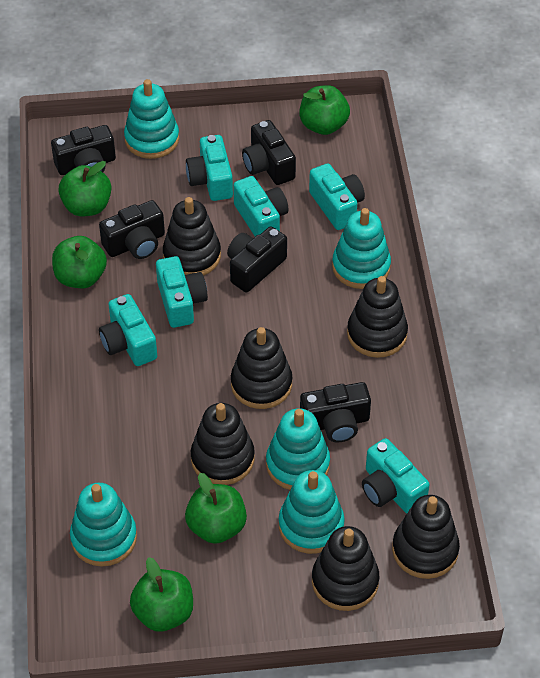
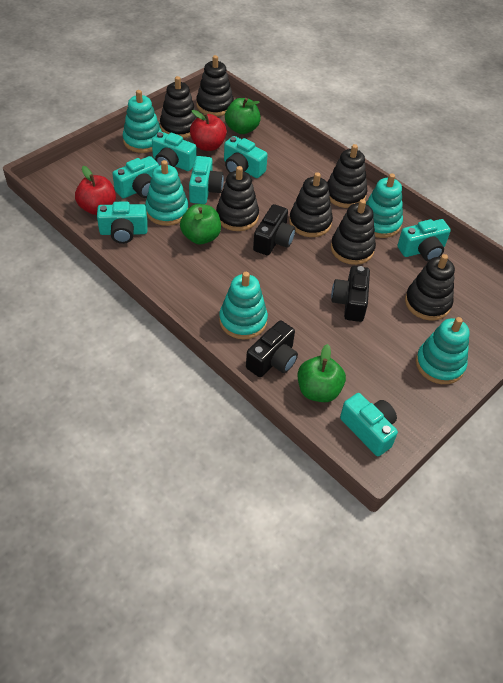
black camera: [51,125,116,175] [99,200,165,259] [227,227,287,292] [242,120,296,185] [300,382,371,443] = 5 -> [246,320,298,377] [253,204,295,256] [331,266,370,322] = 3
black stacking toy: [163,197,221,276] [191,403,255,485] [231,327,292,409] [312,526,379,611] [347,276,408,358] [392,495,460,579] = 6 -> [160,76,198,138] [196,55,234,116] [216,166,259,231] [289,172,333,237] [327,144,368,208] [331,199,376,265] [405,254,455,320] = 7
green apple: [52,236,107,288] [58,161,111,216] [130,557,193,632] [185,473,247,544] [299,85,350,135] = 5 -> [180,204,221,244] [225,98,261,134] [298,344,346,402] = 3
red apple: none = 0 -> [75,166,116,215] [190,110,227,151] = 2
turquoise camera: [99,294,157,366] [156,256,208,328] [186,135,233,201] [233,176,289,237] [309,163,365,230] [362,438,430,514] = 6 -> [97,202,148,244] [112,156,159,198] [152,131,197,171] [189,156,224,204] [224,136,268,178] [340,393,398,456] [397,219,451,261] = 7

